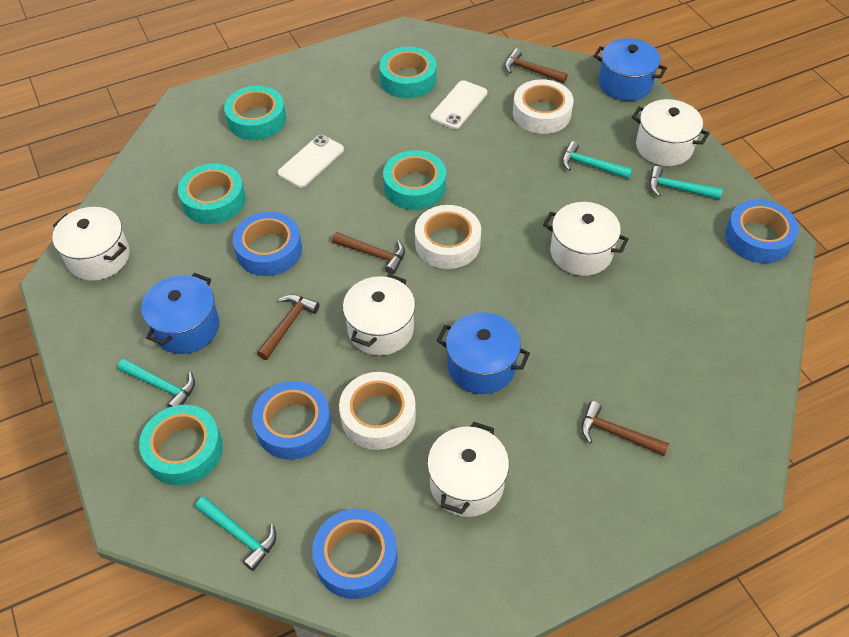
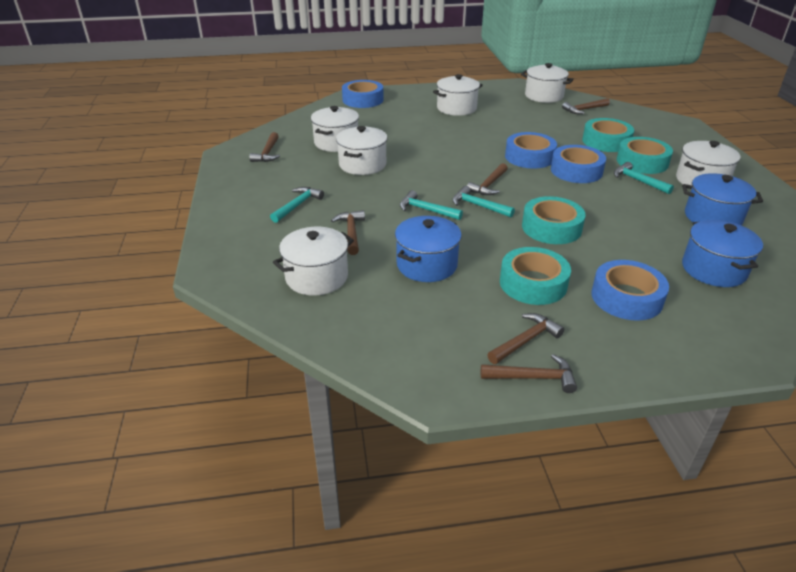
brown hammer: [257,295,320,360] [332,232,405,275] [505,48,568,83] [581,401,669,456] = 4 -> [249,132,280,162] [331,210,365,255] [467,163,508,195] [481,354,577,393] [487,313,564,364] [562,98,610,114] = 6
turquoise tape: [139,405,223,485] [178,163,245,224] [224,86,286,140] [379,47,436,98] [383,150,446,210] = 5 -> [500,247,571,305] [522,196,586,244] [582,118,634,152] [617,137,673,174] = 4
white phone: [278,135,344,188] [430,80,487,129] = 2 -> none = 0
white pot: [52,207,130,281] [343,274,415,356] [427,422,509,517] [543,202,628,276] [632,99,710,166] = 5 -> [273,227,354,295] [311,106,359,152] [336,126,388,175] [433,74,483,116] [521,63,574,103] [676,141,740,185] = 6
white tape: [339,372,416,450] [415,205,481,269] [513,79,574,134] = 3 -> none = 0

